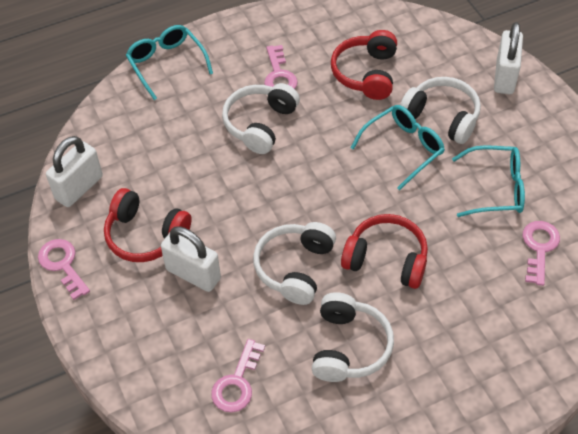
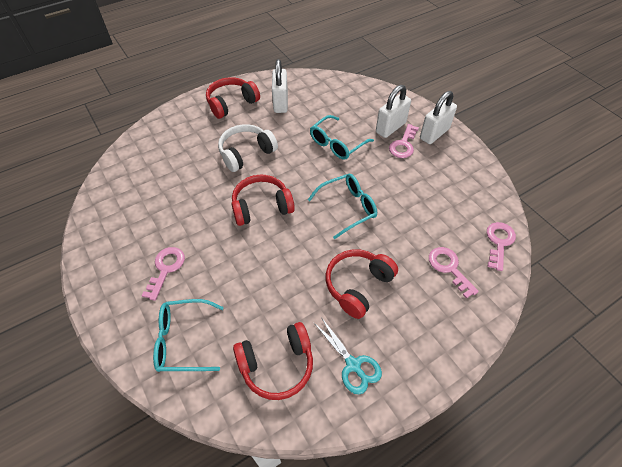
red headphones: [104,188,192,262] [331,30,397,100] [341,214,428,289] = 3 -> [206,77,260,119] [232,174,295,226] [233,322,313,400] [326,249,398,319] = 4
turquoise scissors: none = 0 -> [314,317,382,394] = 1
white headphones: [222,83,300,154] [253,222,336,305] [312,292,394,382] [400,77,481,144] = 4 -> [218,124,278,172] = 1

